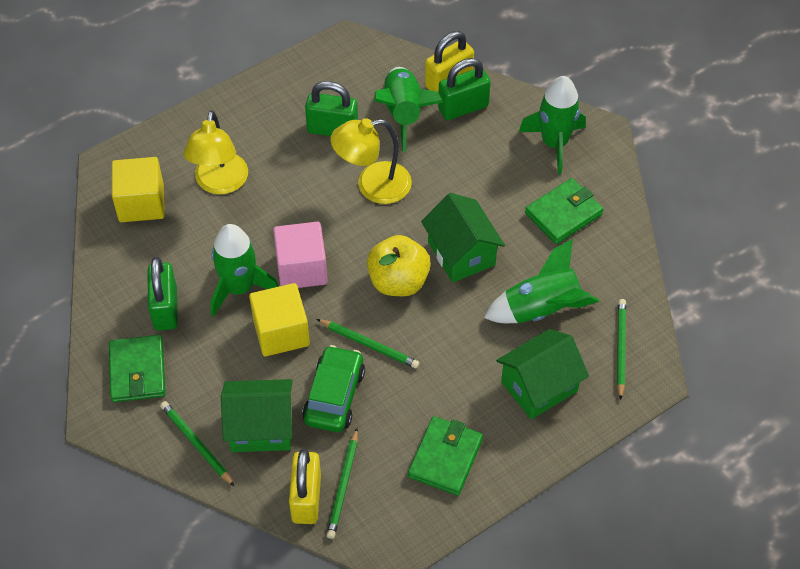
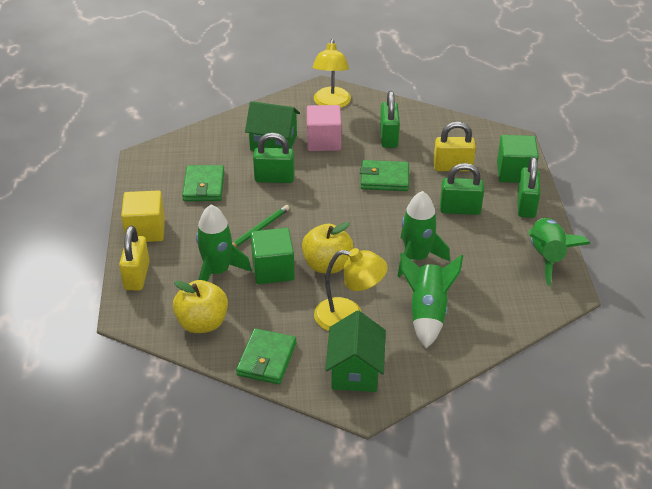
green car: [302,345,365,432] = 1 -> none = 0
green cube: none = 0 -> [250,228,295,284] [497,135,539,183] = 2
green house: [221,379,293,452] [421,193,505,283] [496,329,589,419] = 3 -> [245,101,300,151] [325,311,386,392] = 2
green padlock: [148,257,178,331] [305,81,358,136] [438,58,491,120] = 3 -> [253,133,295,183] [380,91,400,148] [440,163,484,215] [517,157,540,218] = 4
green pencil: [160,401,234,486] [317,319,419,369] [326,428,358,539] [617,299,626,400] = 4 -> [232,205,290,247] = 1
yellow apple: [367,235,431,296] = 1 -> [173,280,228,333] [302,222,354,273] = 2
yellow cube: [112,157,164,222] [249,283,310,356] = 2 -> [121,190,165,242] = 1

